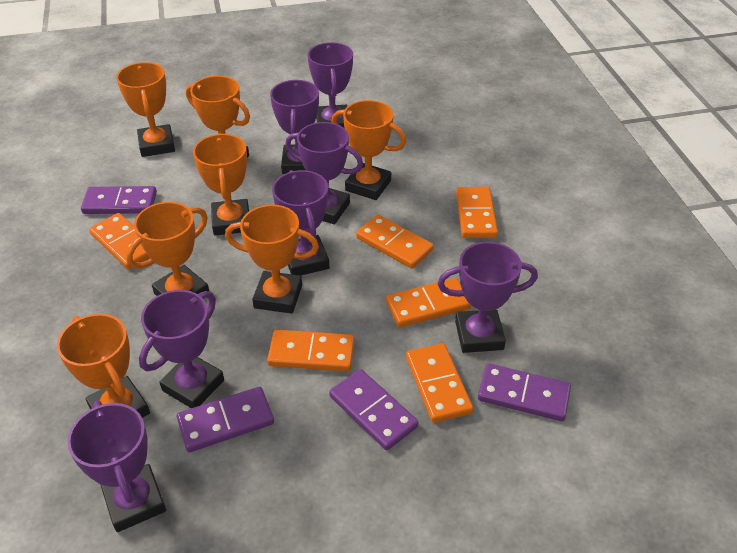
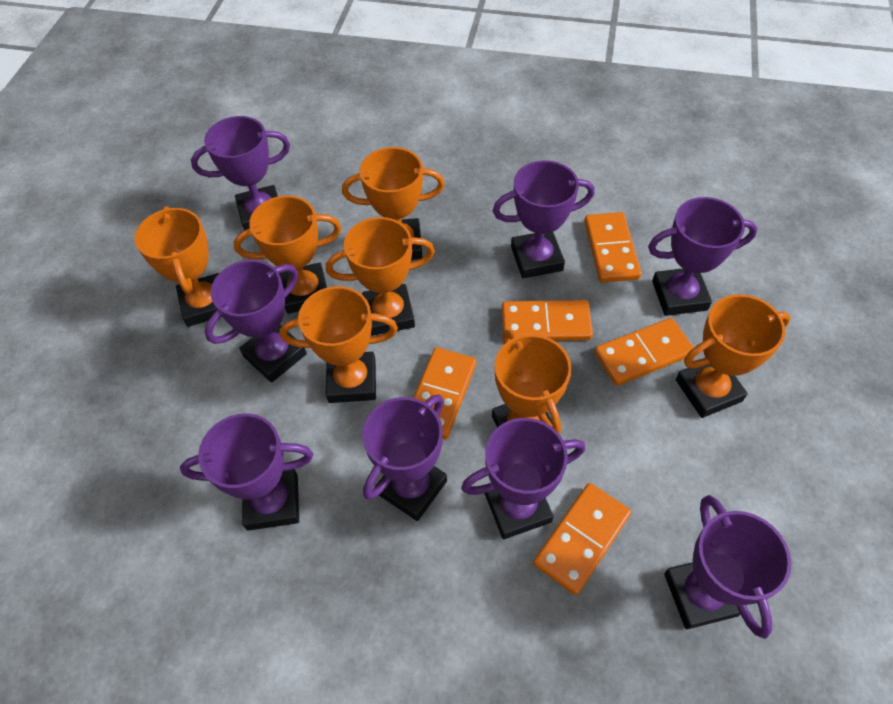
orange domino: [89,213,150,269] [267,330,355,371] [356,215,434,269] [386,278,471,327] [406,343,473,423] [456,187,498,238] = 6 -> [413,347,476,439] [502,300,593,341] [533,483,631,595] [584,212,642,283] [594,318,694,386] = 5
purple domino: [81,186,157,214] [177,387,274,452] [329,369,419,450] [478,363,571,421] = 4 -> none = 0
purple trophy: [67,400,166,532] [139,290,224,408] [270,80,319,174] [272,170,330,276] [285,122,363,224] [308,42,353,128] [437,242,538,353] = 7 -> [180,413,313,531] [191,116,290,231] [205,260,307,383] [362,394,447,521] [461,418,585,539] [493,160,595,279] [648,197,758,316] [664,495,791,639] = 8

